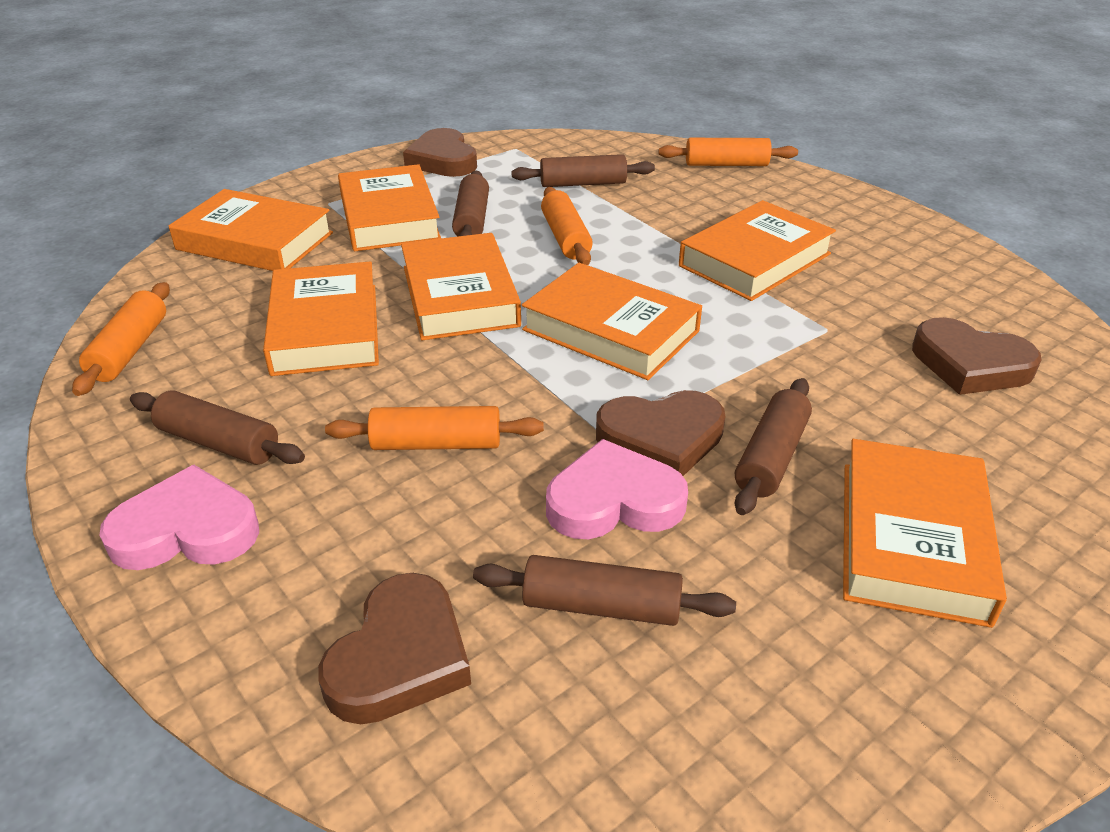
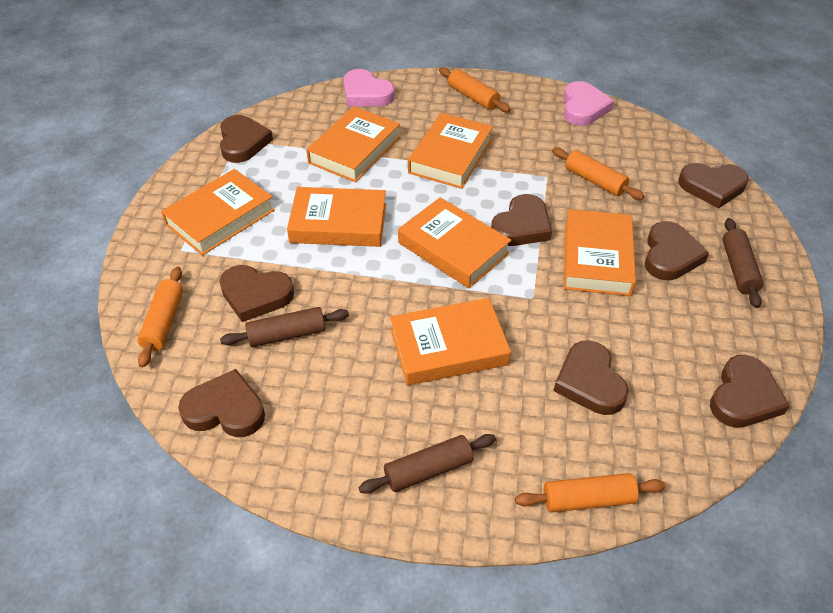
brown heart: [318,573,471,724] [403,128,477,177] [596,390,725,476] [912,317,1041,395] = 4 -> [178,369,265,437] [219,265,294,322] [220,115,273,163] [491,194,552,246] [553,340,629,415] [645,221,709,280] [679,163,749,209] [710,355,790,428] = 8
brown rolling pin: [130,390,305,465] [452,171,489,237] [473,555,736,626] [511,154,655,187] [735,378,812,515] = 5 -> [220,307,349,347] [358,434,496,494] [722,218,764,308] = 3

